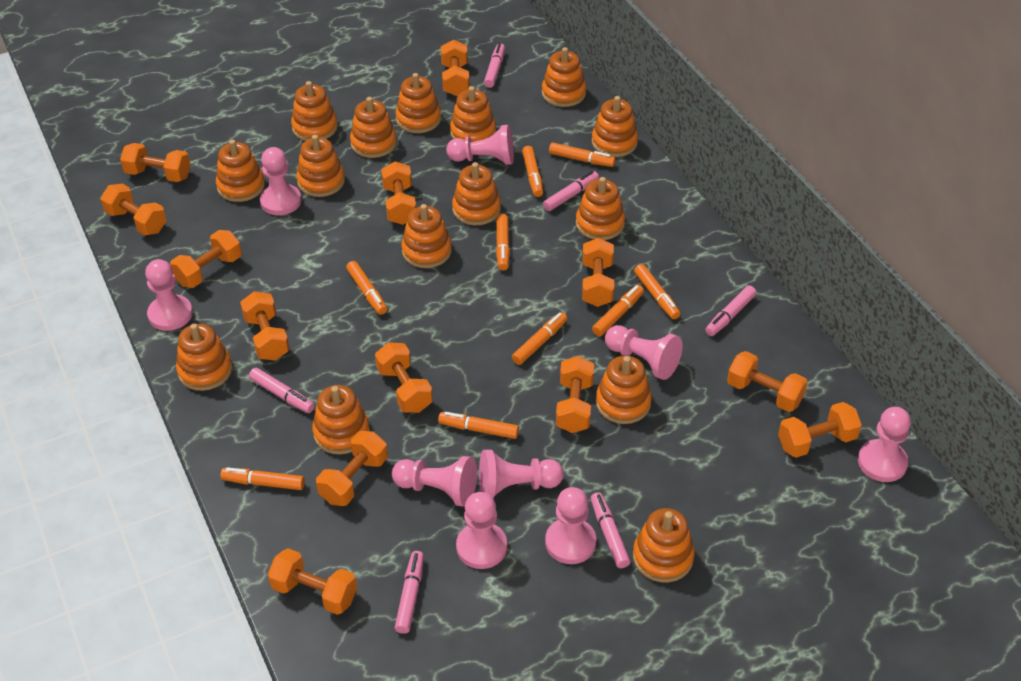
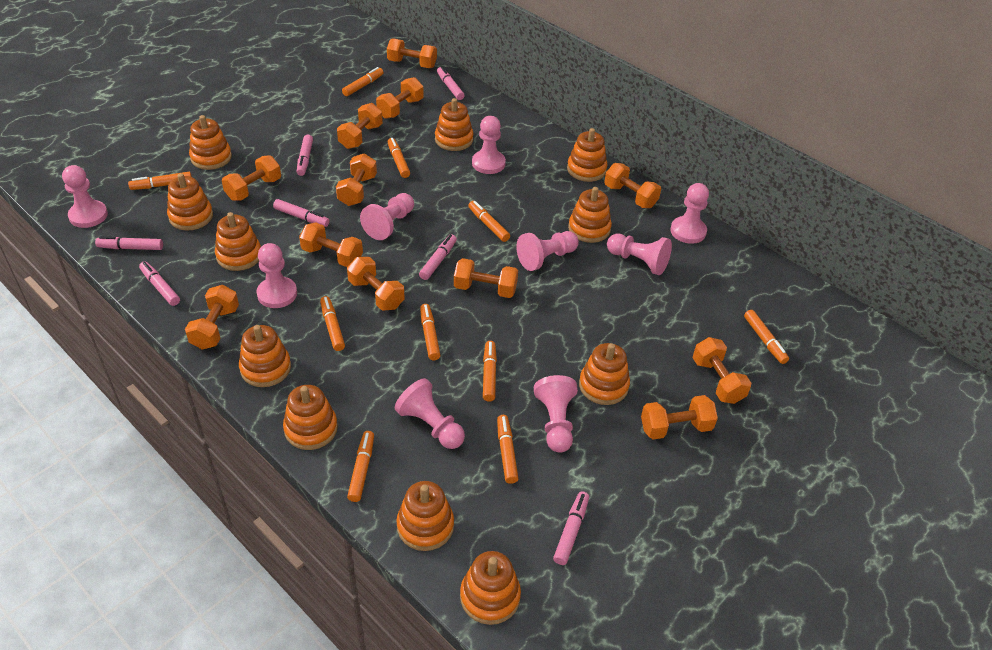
orange dumbbell: [100,184,167,236] [120,143,191,182] [170,230,242,288] [240,291,290,361] [268,548,357,615] [316,431,388,506] [375,342,433,413] [381,161,416,225] [441,40,470,96] [556,356,594,433] [582,238,614,307] [727,351,808,412] [778,402,862,458] = 13 -> [185,285,239,350] [222,155,281,201] [299,222,363,267] [336,154,377,206] [337,103,383,149] [347,257,405,311] [376,77,424,119] [387,38,437,68] [454,258,518,298] [604,163,661,208] [641,395,718,440] [693,337,751,404] = 12
orange marker: [220,467,305,490] [346,261,387,315] [438,412,519,439] [496,214,510,270] [512,312,567,365] [522,146,543,197] [549,143,615,167] [592,285,644,336] [634,264,680,319] = 9 -> [128,172,192,190] [320,296,345,351] [342,67,384,96] [347,431,374,502] [388,138,410,178] [420,304,440,360] [468,201,510,242] [483,341,497,402] [497,415,519,484] [744,310,789,364] = 10
orange stacking toy: [176,324,232,391] [216,140,265,202] [291,81,338,141] [296,135,345,197] [312,385,370,454] [350,97,397,158] [396,73,441,133] [401,204,452,268] [450,86,496,142] [452,162,501,225] [542,47,586,107] [576,177,625,240] [592,96,638,157] [596,356,652,424] [633,508,695,582] = 15 -> [167,173,213,231] [189,115,232,170] [215,212,261,271] [239,325,291,387] [283,385,338,450] [397,481,454,551] [435,98,473,151] [460,551,521,625] [567,128,608,182] [568,187,612,243] [579,343,630,405] = 11
pink marker: [249,368,315,413] [395,551,424,634] [484,43,505,88] [543,171,599,211] [591,492,631,568] [705,286,756,336] = 6 -> [95,236,163,250] [139,261,180,306] [273,199,330,227] [297,134,313,176] [419,234,457,280] [437,66,465,100] [553,491,589,565] = 7

